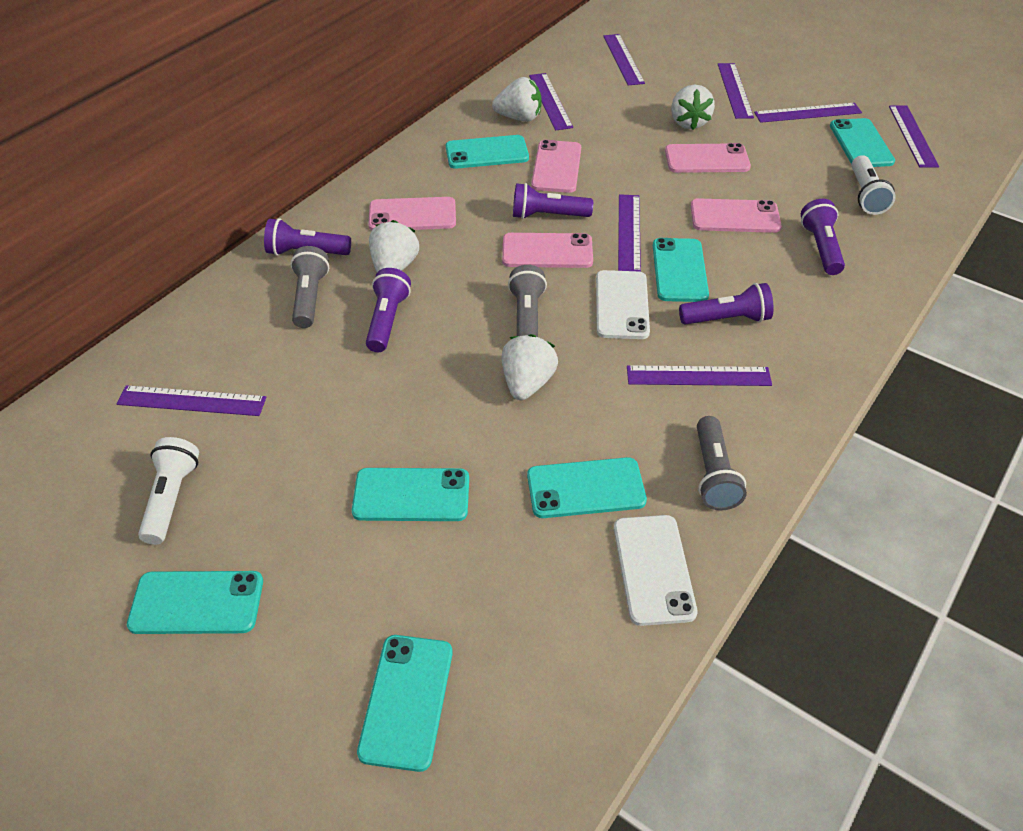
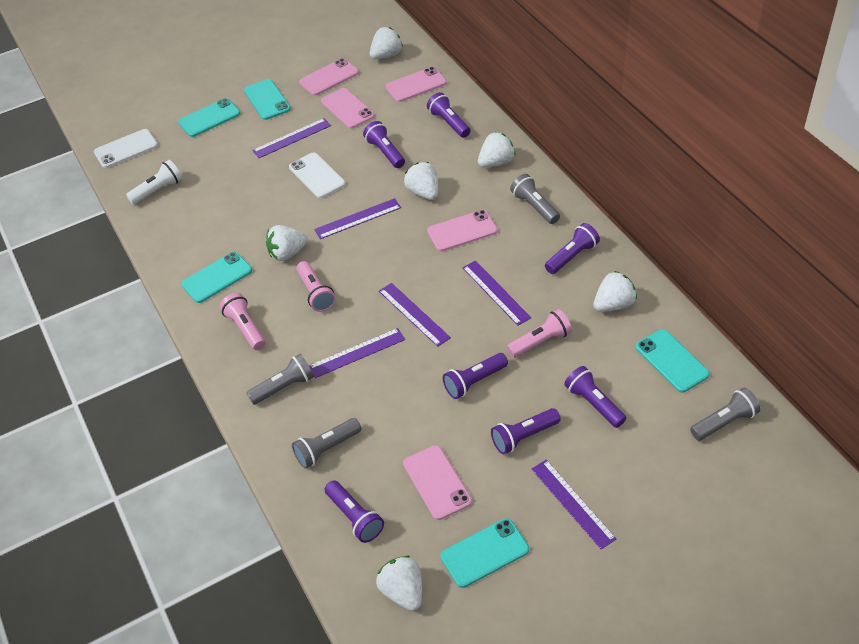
grey flashlight: [290,246,329,328] [508,265,547,337] [697,416,747,510] = 3 -> [247,354,314,405] [292,418,361,469] [510,174,560,224] [690,388,760,441] = 4
pink flashlight: none = 0 -> [220,293,265,350] [296,261,336,312] [507,309,572,358] = 3
purple flashlight: [264,218,351,256] [366,268,411,352] [513,183,593,219] [679,283,774,324] [801,199,845,275] = 5 -> [325,480,384,543] [363,121,405,168] [427,92,471,138] [443,353,508,399] [491,408,561,454] [545,223,600,274] [564,366,626,428] = 7
purple ruler: [117,385,266,416] [529,73,573,130] [603,34,645,85] [618,194,641,272] [627,365,772,386] [718,63,754,119] [754,103,862,123] [889,105,939,168] = 8 -> [252,118,331,158] [309,328,405,378] [314,198,401,239] [379,283,451,347] [462,260,531,326] [532,459,616,549] = 6
turquoise phone: [127,571,263,634] [352,468,469,521] [357,635,453,772] [446,135,529,169] [527,457,647,518] [653,238,709,302] [830,118,895,167] = 7 -> [178,98,240,137] [181,252,252,303] [244,79,291,120] [440,518,529,588] [635,329,710,393] = 5
white flashlight: [138,437,199,545] [851,155,896,215] = 2 -> [126,160,183,204] = 1
white strawberry: [369,220,419,272] [492,77,542,122] [502,334,558,400] [671,85,715,130] = 4 -> [266,225,308,261] [370,27,403,59] [376,555,422,611] [404,162,438,200] [478,132,516,168] [593,271,637,312] = 6

